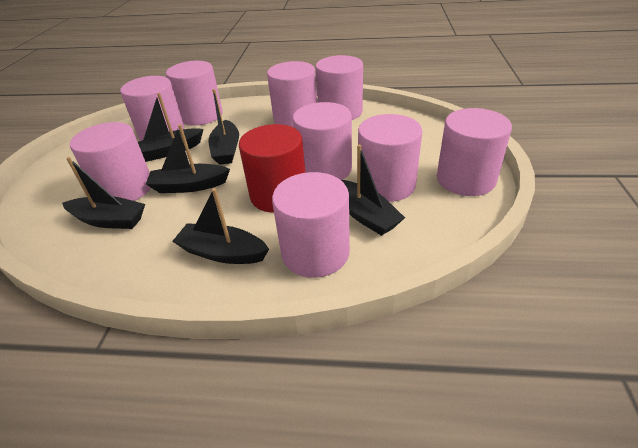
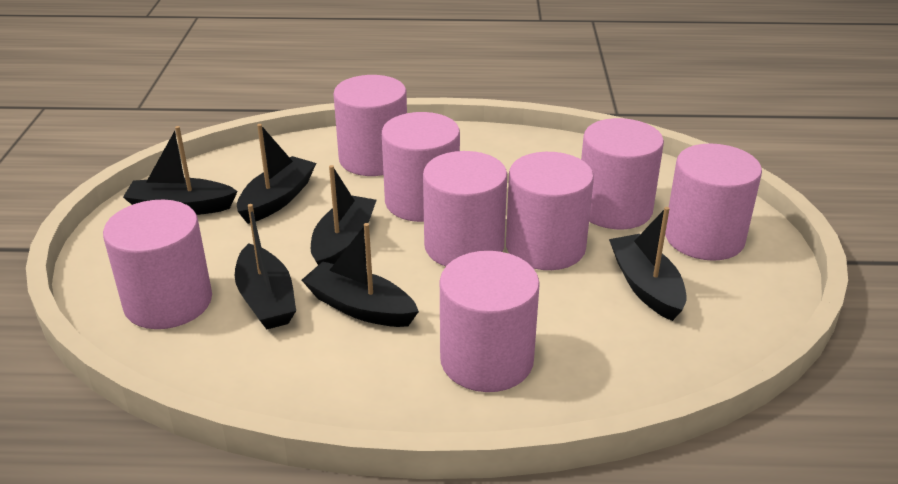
pink cylinder: [70,122,151,201] [120,76,185,141] [166,61,223,125] [267,61,317,128] [272,172,350,278] [293,102,352,180] [316,55,363,120] [358,114,422,202] [437,108,512,196] = 9 -> [103,200,212,329] [334,75,407,176] [382,112,460,222] [423,151,507,266] [440,251,540,392] [506,152,594,270] [581,118,664,229] [665,143,762,261] = 8
red cylinder: [239,124,306,213] = 1 -> none = 0

